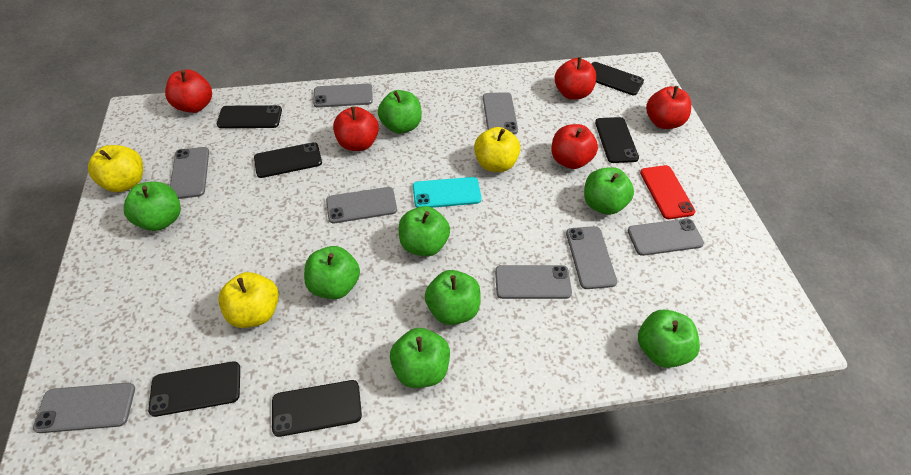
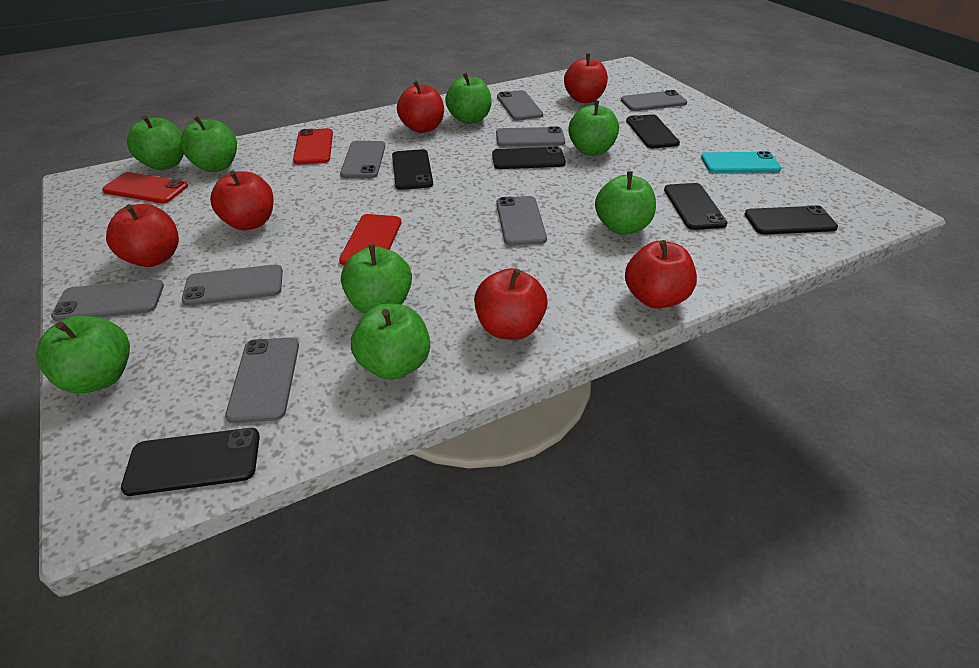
red apple: [165,69,212,113] [333,106,379,151] [551,124,598,169] [555,57,596,100] [646,86,691,129] = 5 -> [106,204,179,267] [210,170,273,230] [397,81,444,133] [474,268,548,340] [564,54,608,103] [625,240,697,309] = 6
red phone: [640,165,695,219] = 1 -> [102,172,188,203] [293,128,333,165] [339,214,401,265] = 3
yellow apple: [88,145,143,192] [218,272,279,328] [474,127,520,172] = 3 -> none = 0

